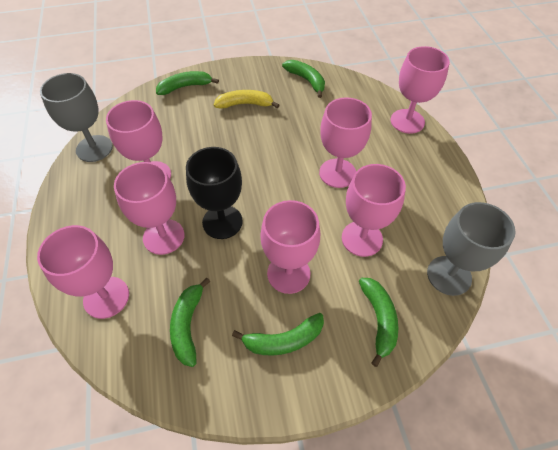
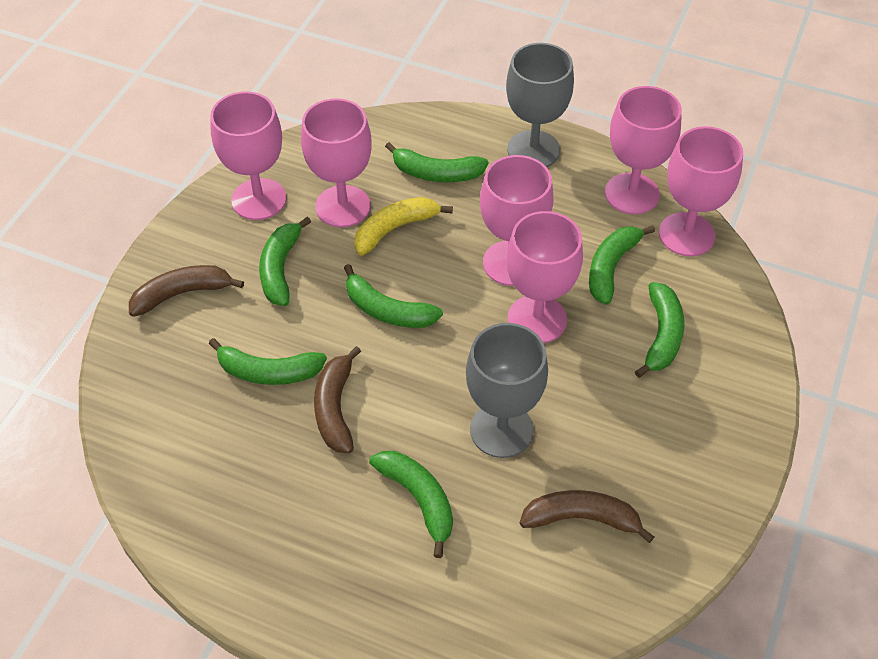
black goblet: [186,147,243,239] = 1 -> none = 0
brown banana: none = 0 -> [129,265,244,317] [314,346,361,453] [520,490,654,543] = 3
green banana: [156,71,219,95] [170,278,210,367] [232,313,324,356] [282,60,325,98] [359,278,398,367] = 5 -> [209,338,327,385] [259,216,311,306] [344,264,443,328] [369,451,453,558] [385,142,489,182] [589,225,655,305] [635,282,684,378] = 7
pink goblet: [37,225,129,319] [106,100,171,178] [114,162,184,255] [260,200,320,294] [319,97,372,188] [342,164,406,257] [391,46,450,134] = 7 -> [210,91,286,220] [301,98,372,227] [480,155,553,286] [506,211,583,343] [605,86,682,214] [659,126,743,256] = 6

